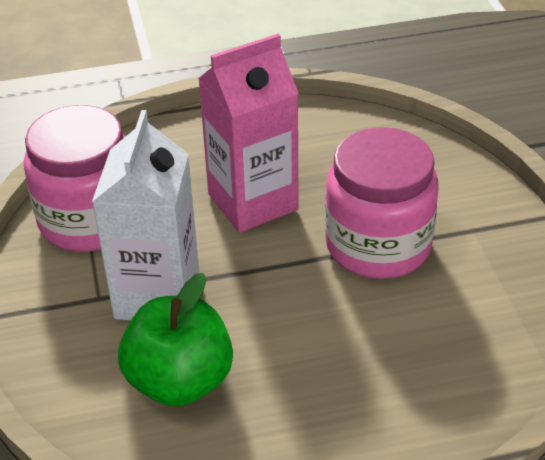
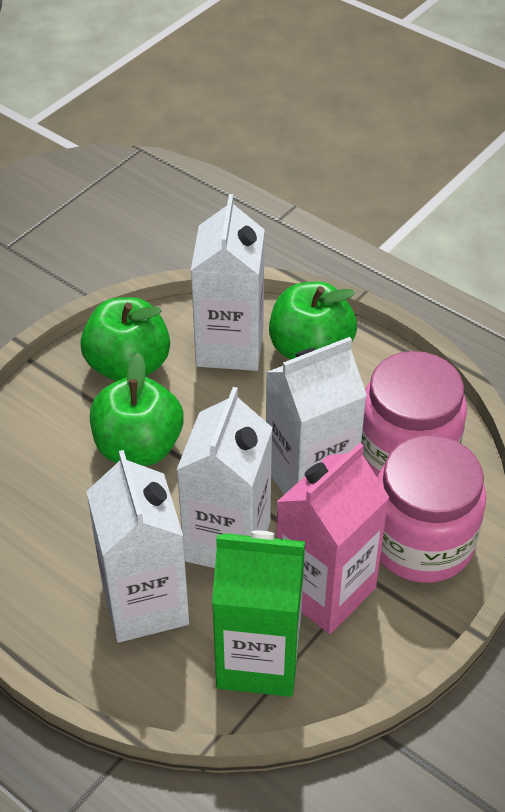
green apple: [118,273,233,407] = 1 -> [80,297,170,381] [90,353,184,466] [269,282,357,360] = 3
green carton: none = 0 -> [212,530,305,697] = 1
white carton: [92,110,199,320] = 1 -> [86,450,189,643] [176,387,272,568] [191,194,265,371] [266,337,367,495] = 4

